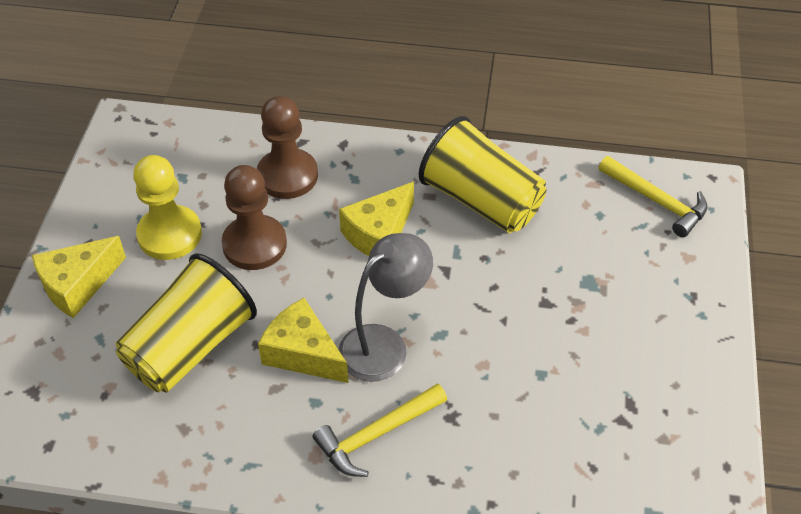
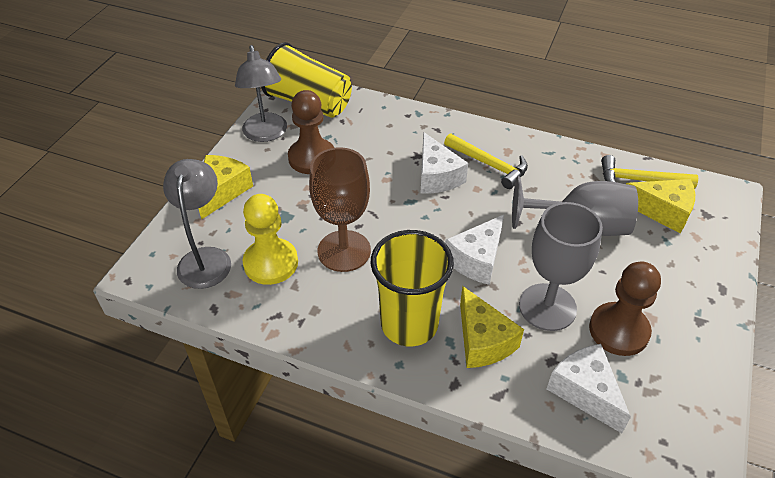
brown goblet: none = 0 -> [309,147,371,272] = 1
grey goblet: none = 0 -> [512,176,638,236] [519,202,603,331] = 2
grey lamp: [338,233,433,382] = 1 -> [163,159,231,289] [235,45,287,142] = 2
white cheese: none = 0 -> [420,132,468,194] [445,215,504,285] [547,344,631,433] = 3

